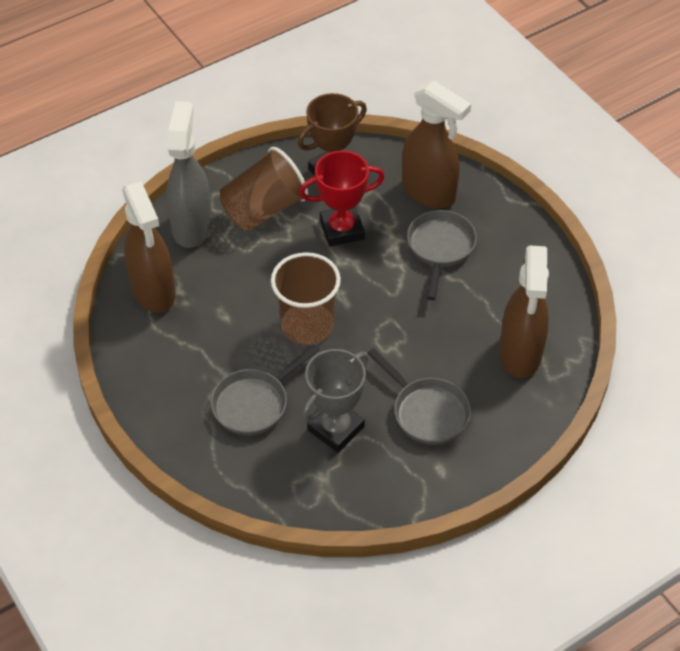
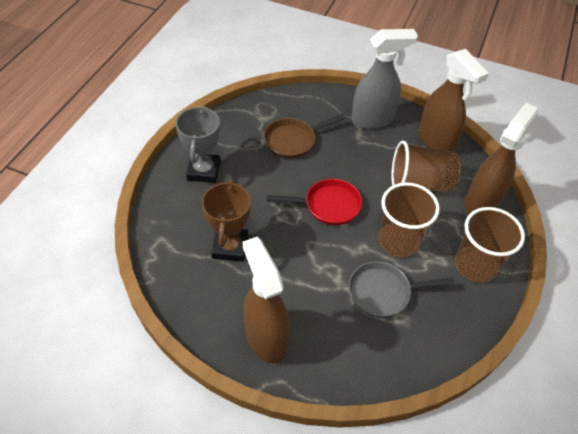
brown cup: [220,147,308,231] [271,252,341,345] = 2 -> [378,182,440,257] [391,141,461,191] [455,207,525,283] = 3
brown pan: none = 0 -> [264,114,345,159] = 1
grey pan: [211,344,319,435] [367,348,471,445] [407,210,477,300] = 3 -> [349,261,455,318] = 1
red pan: none = 0 -> [267,179,362,225] = 1
red trophy: [299,151,384,247] = 1 -> none = 0

